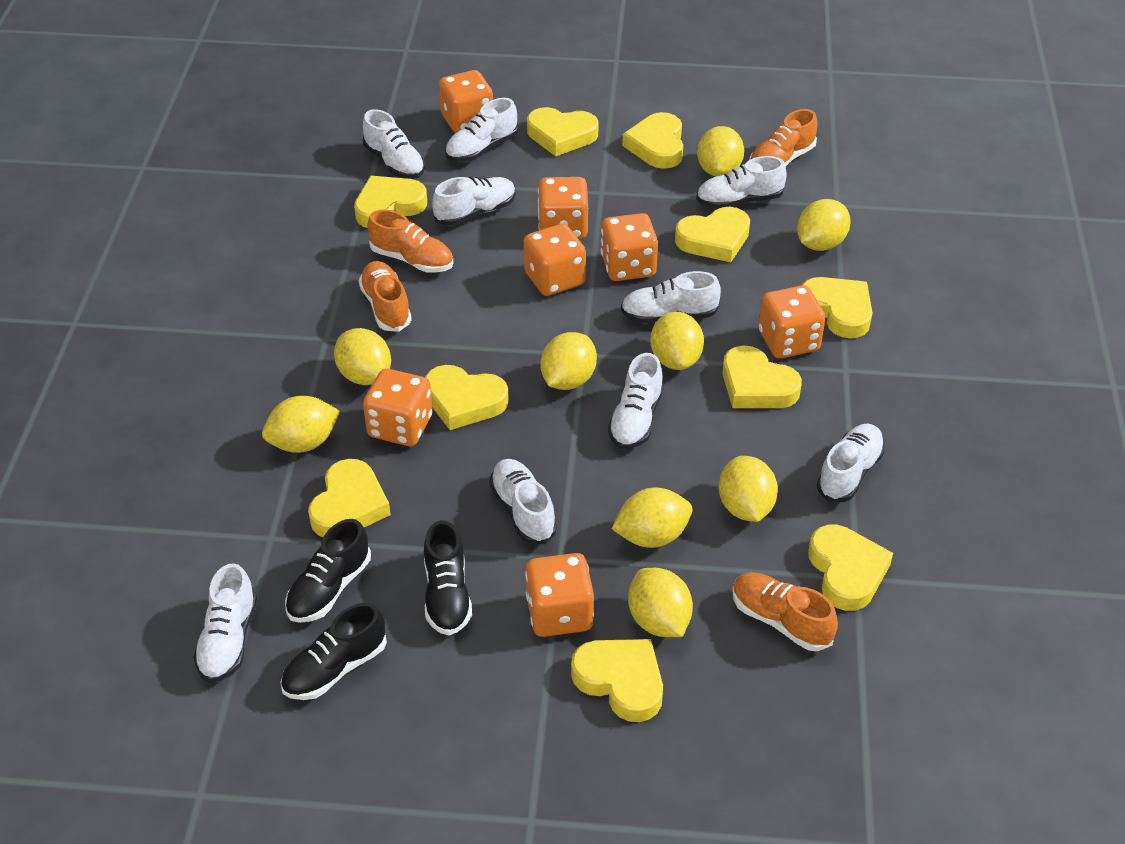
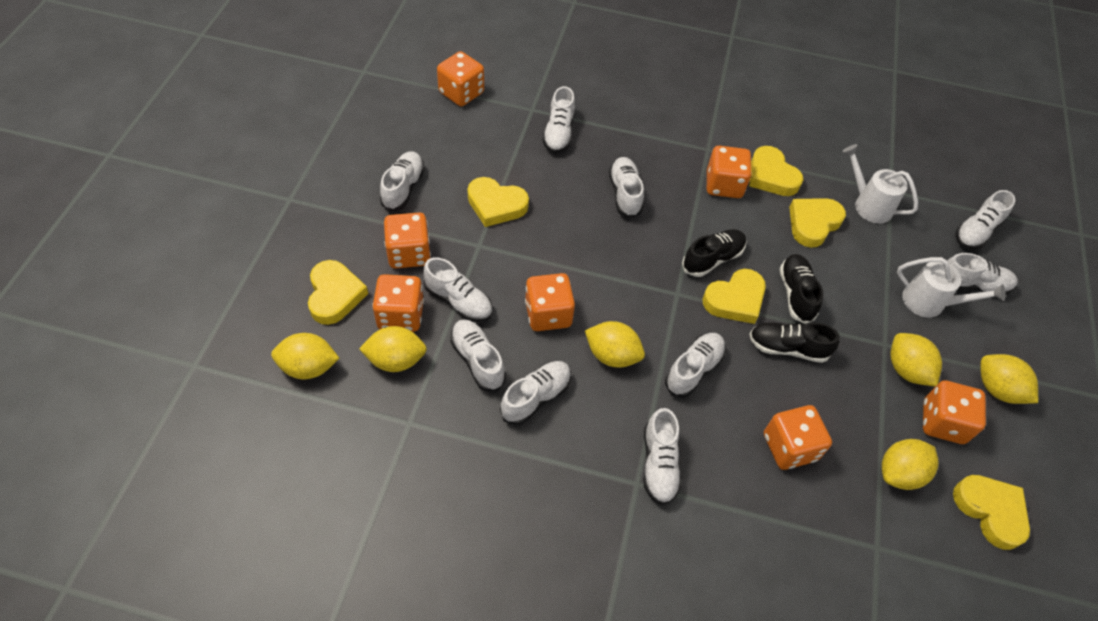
orange shoe: [359,261,412,332] [367,209,453,273] [732,572,838,651] [749,109,818,167] = 4 -> none = 0
white shoe: [193,563,257,683] [363,109,425,179] [432,177,516,226] [445,98,518,162] [489,459,557,544] [608,353,664,449] [621,271,721,323] [696,156,787,209] [817,423,885,502] = 9 -> [380,151,425,211] [423,257,492,322] [450,319,506,391] [500,361,571,425] [543,86,575,153] [609,157,644,218] [644,408,682,505] [665,333,726,397] [947,253,1018,295] [955,190,1015,249] = 10
white watering can: none = 0 -> [842,144,918,223] [897,257,1006,318] = 2
yellow heart: [308,459,391,537] [354,176,427,228] [425,365,509,430] [527,107,599,156] [571,639,663,722] [622,112,683,169] [675,207,750,262] [722,346,802,408] [802,277,872,338] [808,525,893,611] = 10 -> [308,260,368,325] [467,177,529,227] [702,269,766,324] [749,146,803,196] [789,198,846,248] [953,475,1030,550] = 6
yellow lemon: [262,396,340,453] [334,328,391,385] [540,332,597,390] [612,488,693,548] [628,568,693,637] [650,311,704,370] [697,126,744,176] [719,456,778,522] [797,199,851,251] = 9 -> [271,333,340,379] [359,326,427,372] [585,321,645,368] [882,439,938,490] [890,333,942,387] [981,354,1038,404] = 6

